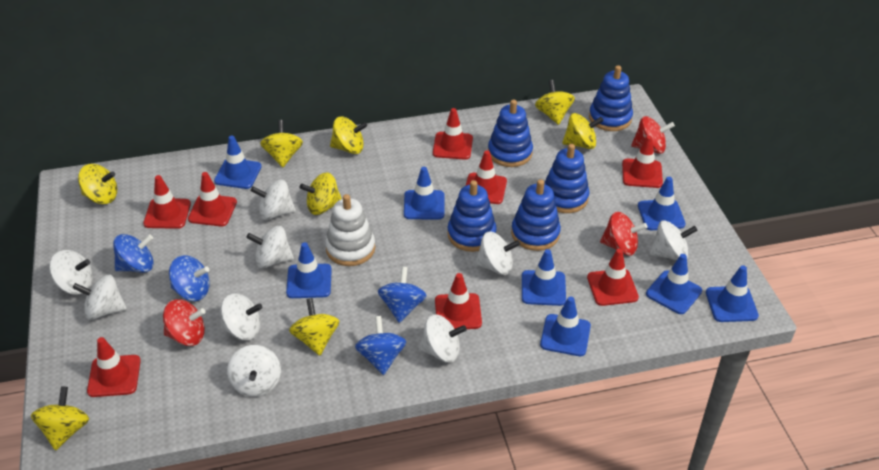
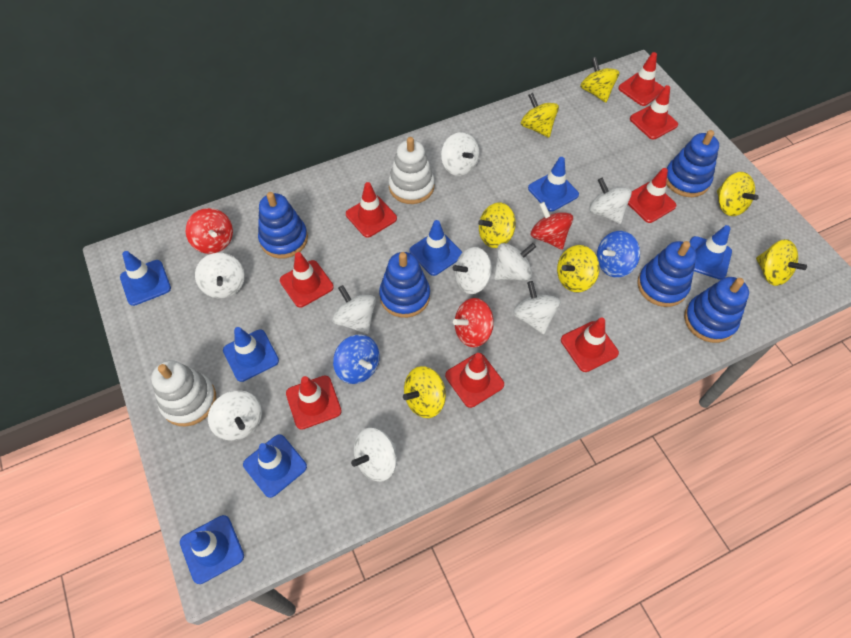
blue spinning top: [113,234,154,273] [169,255,210,301] [355,316,406,375] [378,267,427,323] = 4 -> [333,334,380,384] [597,231,640,278] = 2
blue traffic cone: [214,136,262,189] [286,242,332,298] [404,167,444,219] [522,249,566,306] [540,296,591,356] [638,177,686,230] [646,254,702,314] [706,265,759,322] = 8 -> [120,251,171,306] [180,515,244,584] [223,327,279,382] [243,434,307,498] [409,220,463,276] [528,157,579,212] [690,225,732,280] = 7
white stacking toy: [325,194,375,266] = 1 -> [151,360,216,427] [389,137,435,204] = 2
yellow spinning top: [31,387,89,450] [78,164,117,204] [260,120,303,168] [289,298,339,356] [299,172,342,215] [330,117,367,154] [535,80,575,125] [562,113,603,149] = 8 -> [403,366,446,418] [478,203,516,248] [521,93,559,138] [557,245,600,292] [580,57,620,102] [717,172,759,216] [756,239,807,286] = 7

